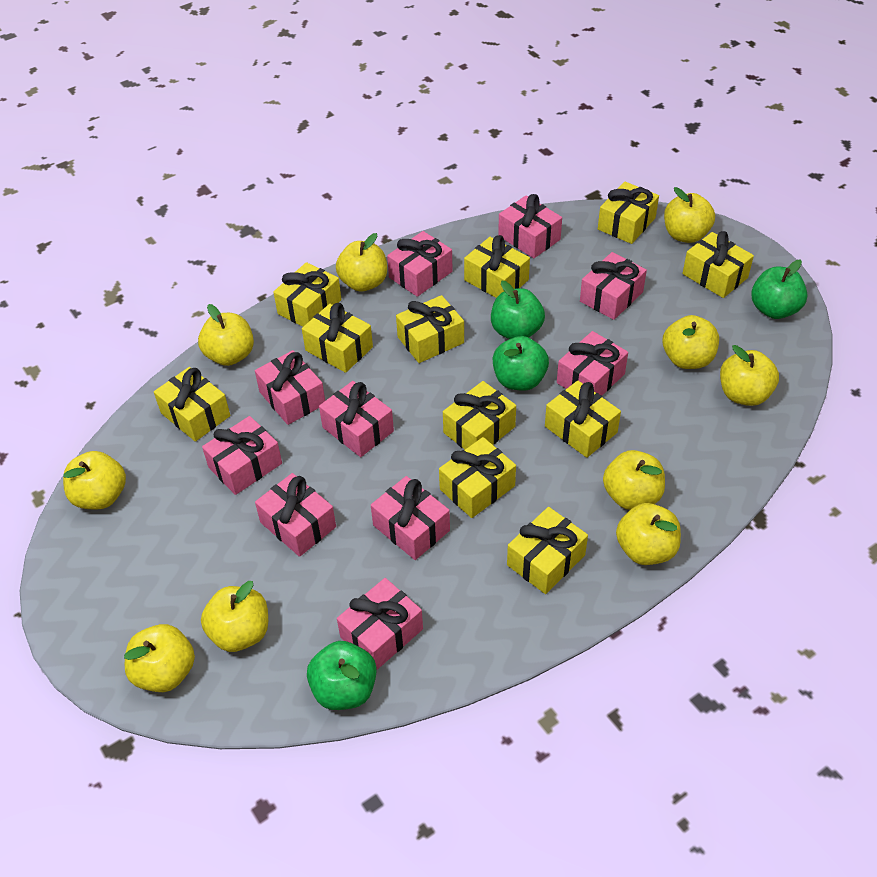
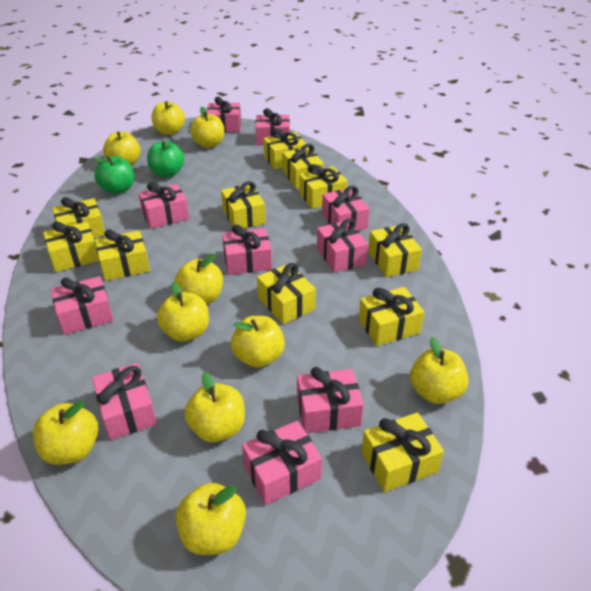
green apple: [307,641,377,710] [491,281,545,339] [493,336,549,391] [751,260,808,319] = 4 -> [93,156,134,194] [147,141,184,177] = 2

